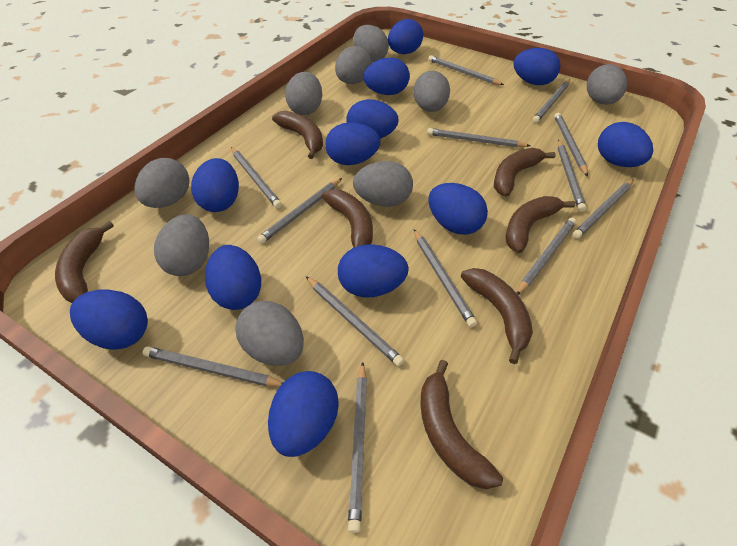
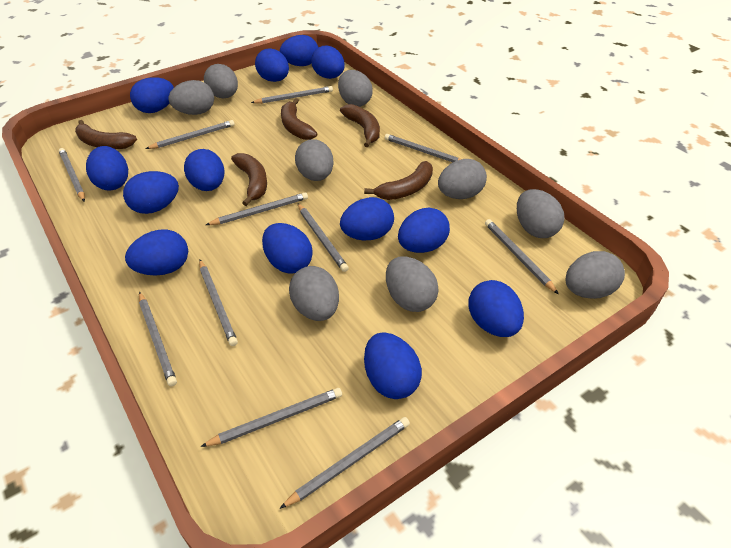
blue egg: [70,289,148,350] [191,158,239,212] [205,245,261,310] [268,371,339,457] [325,122,380,165] [338,244,409,298] [346,100,399,139] [363,58,410,95] [388,19,423,54] [428,183,488,235] [513,48,560,85] [598,122,653,167] = 12 -> [86,146,128,191] [123,171,179,214] [125,230,188,276] [130,77,174,113] [184,149,224,191] [255,49,289,82] [262,223,313,274] [280,35,318,66] [311,45,345,79] [340,197,394,241] [364,332,422,399] [398,208,450,253] [468,280,524,337] = 13
brown banana: [55,221,114,303] [272,111,323,159] [322,189,373,247] [420,360,503,489] [461,268,533,364] [494,148,556,197] [505,196,575,253] = 7 -> [75,120,137,149] [231,153,267,206] [281,98,317,140] [340,104,380,147] [364,161,433,200] = 5
grey pencil: [143,346,283,387] [231,147,282,208] [257,178,342,244] [306,276,404,366] [348,362,367,533] [414,229,477,327] [427,128,530,147] [428,55,504,85] [517,218,576,295] [533,79,570,123] [554,113,588,177] [558,140,586,212] [573,179,634,239] = 13 -> [59,148,85,202] [139,292,177,386] [145,120,235,149] [199,260,238,346] [200,388,342,447] [206,192,308,225] [251,86,333,104] [280,417,410,509] [298,203,349,272] [385,134,461,162] [485,219,559,294] = 11

